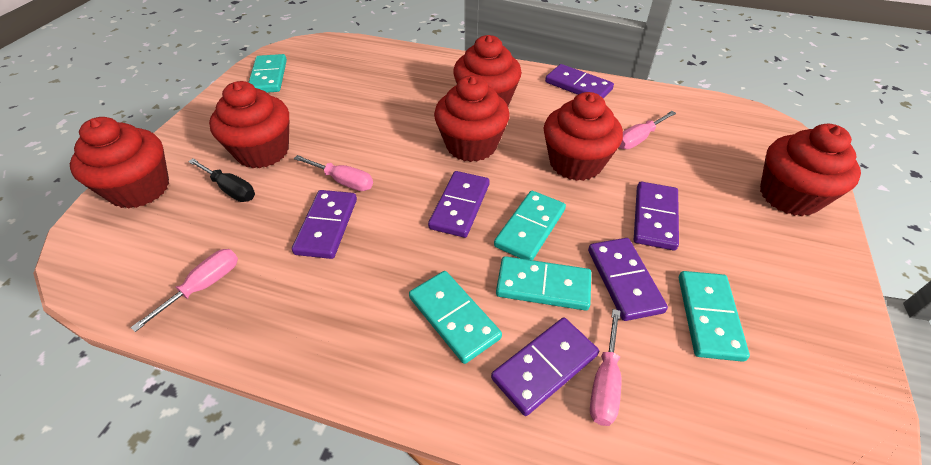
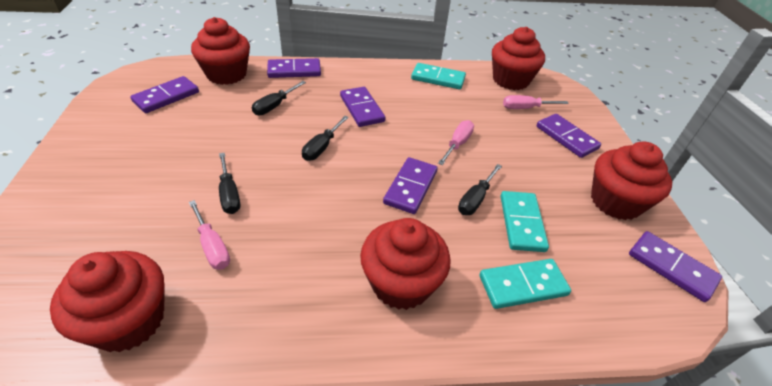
black screwdriver: [188,158,255,202] = 1 -> [219,153,240,214] [252,81,306,115] [302,116,349,161] [458,164,502,215] = 4
pink screwdriver: [130,249,238,332] [294,155,373,191] [590,309,621,426] [619,111,676,149] = 4 -> [189,200,230,270] [438,120,474,165] [503,95,569,109] = 3
red cupcake: [70,117,169,209] [209,81,289,168] [434,75,510,162] [453,35,522,106] [544,92,623,181] [760,124,861,216] = 6 -> [50,251,165,352] [191,17,250,85] [360,218,450,310] [492,27,545,90] [591,141,672,220] = 5
turquoise domino: [248,54,287,93] [409,271,502,364] [494,191,566,260] [496,256,591,311] [679,271,750,362] = 5 -> [411,63,466,89] [479,259,571,309] [501,191,549,252] = 3

